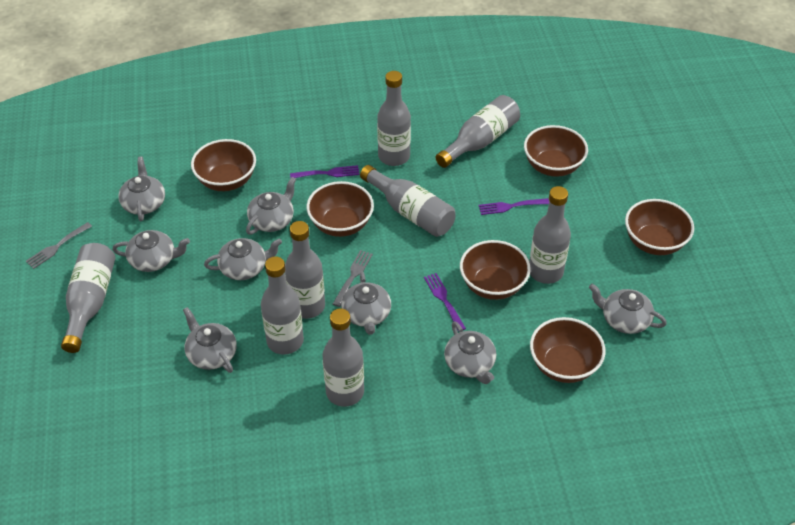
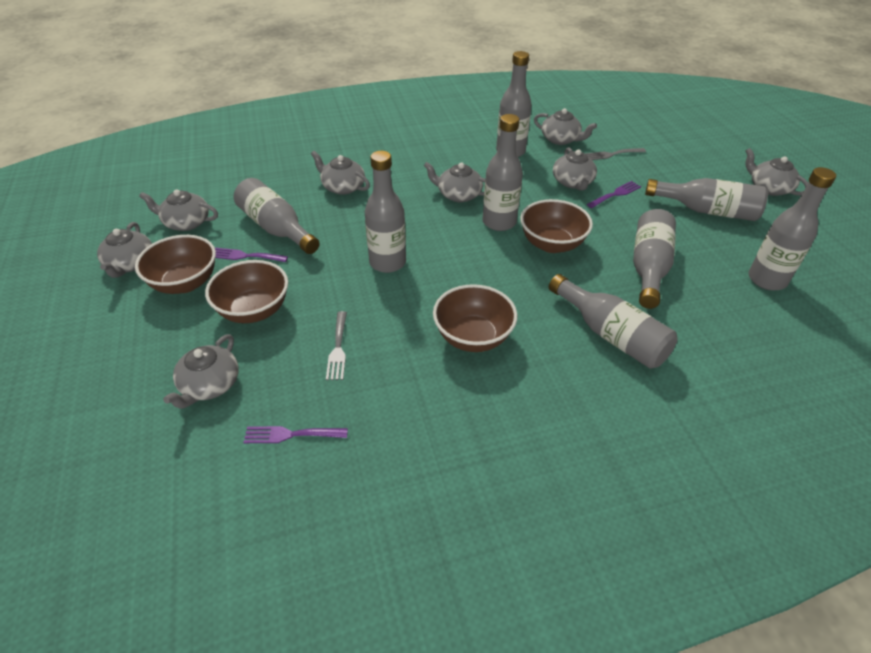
brown bowl: [191,139,256,191] [306,181,374,237] [460,240,531,300] [524,125,588,177] [530,317,605,383] [625,199,694,255] = 6 -> [135,235,216,294] [205,260,288,323] [433,284,517,352] [520,199,593,253] = 4

